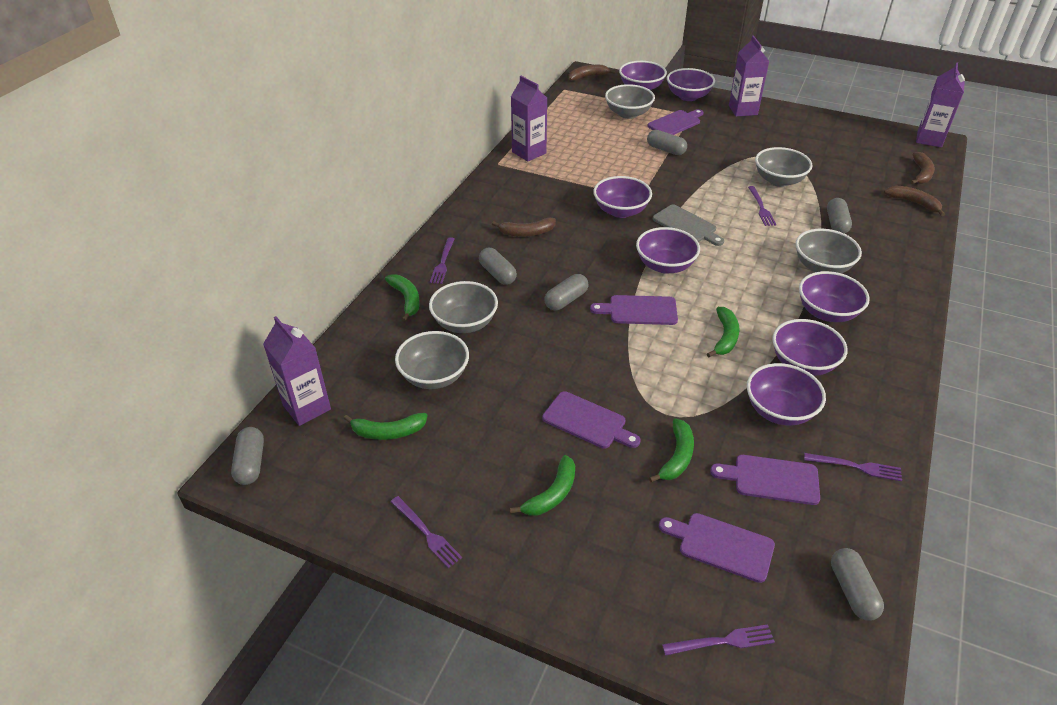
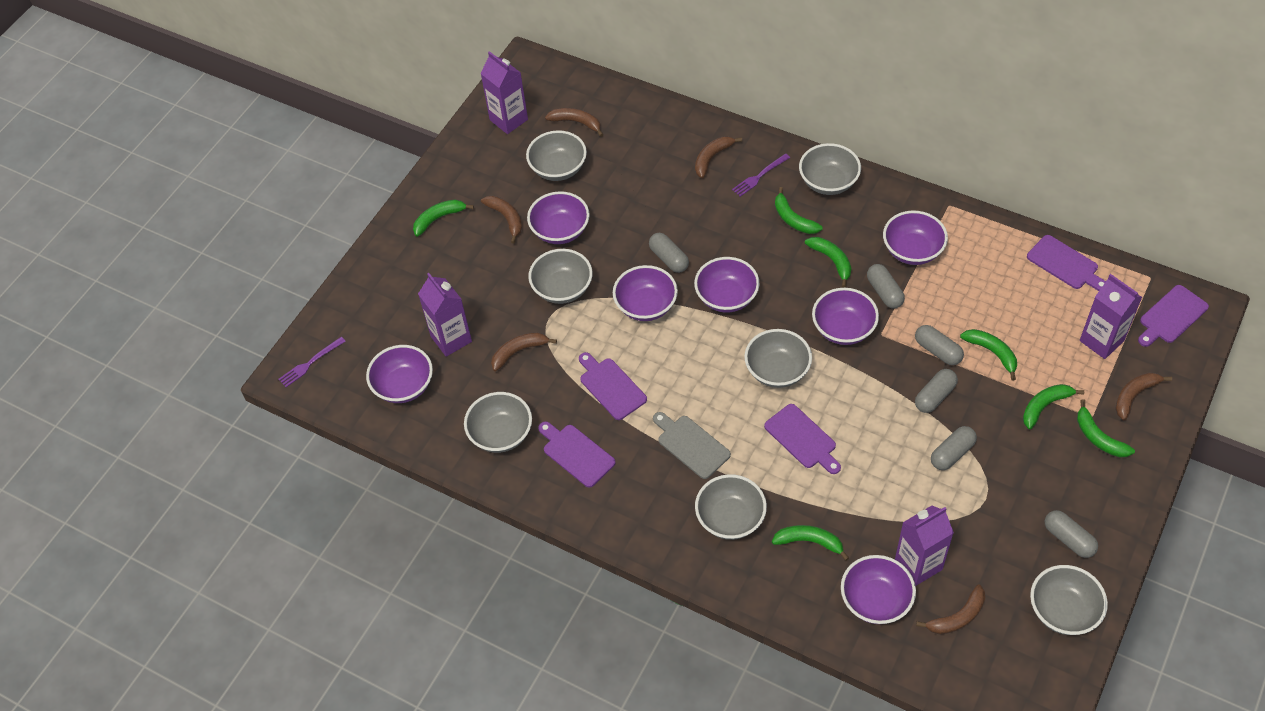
brown banana: [492,218,556,237] [568,65,616,81] [884,186,945,216] [910,152,935,184] = 4 -> [481,196,522,244] [491,332,557,371] [545,108,603,137] [695,136,742,178] [916,584,985,634] [1115,372,1172,420] = 6
green banana: [344,413,428,440] [385,274,420,322] [510,455,575,516] [649,418,694,482] [707,307,739,357] = 5 -> [413,200,474,237] [772,525,849,561] [775,187,822,234] [805,237,851,288] [960,329,1017,381] [1023,384,1084,429] [1077,399,1135,457] = 7
grey bowl: [395,331,469,389] [429,281,498,333] [605,84,655,119] [755,147,813,187] [796,229,862,273] = 5 -> [464,392,532,453] [526,130,587,181] [528,249,592,304] [695,474,767,540] [744,329,812,388] [799,143,861,195] [1030,565,1108,635] = 7
purple fork: [390,496,462,568] [430,237,455,284] [662,624,775,656] [748,186,776,226] [804,453,902,481] = 5 -> [279,337,346,387] [732,153,790,197] = 2

